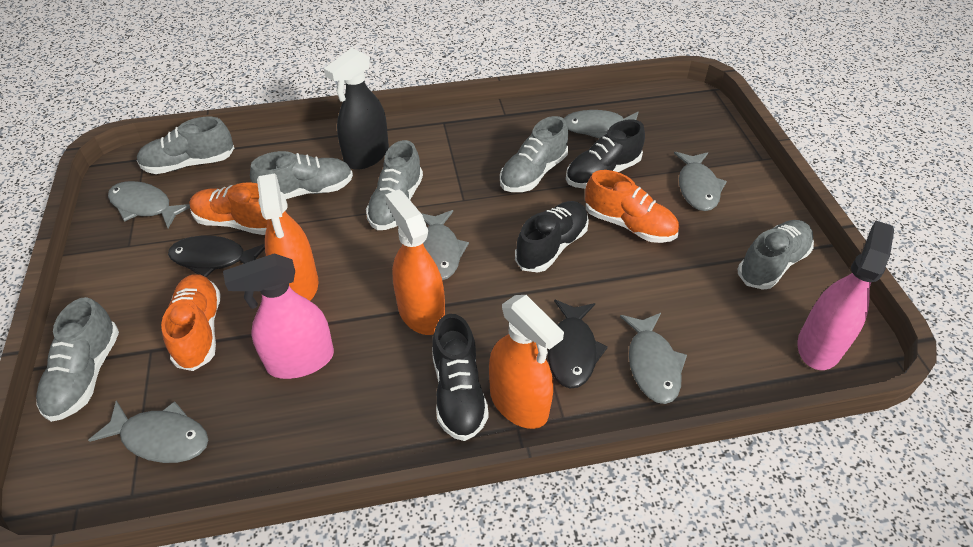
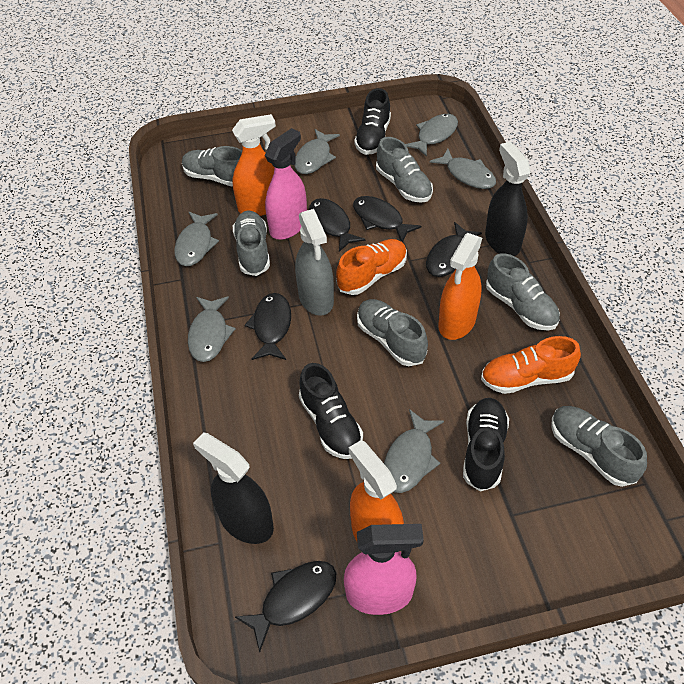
black fish: [168,236,265,277] [548,300,608,389] = 2 -> [235,561,336,652] [245,293,291,360] [309,198,365,252] [353,196,422,242] [426,222,482,277] = 5
black spray bottle: [324,48,389,170] = 1 -> [193,432,274,544] [485,142,531,256] = 2
grey spray bottle: none = 0 -> [295,209,334,316] = 1
orange shoe: [161,274,220,371] [189,182,268,235] [585,170,679,243] = 3 -> [336,239,407,295] [481,336,581,394] = 2

